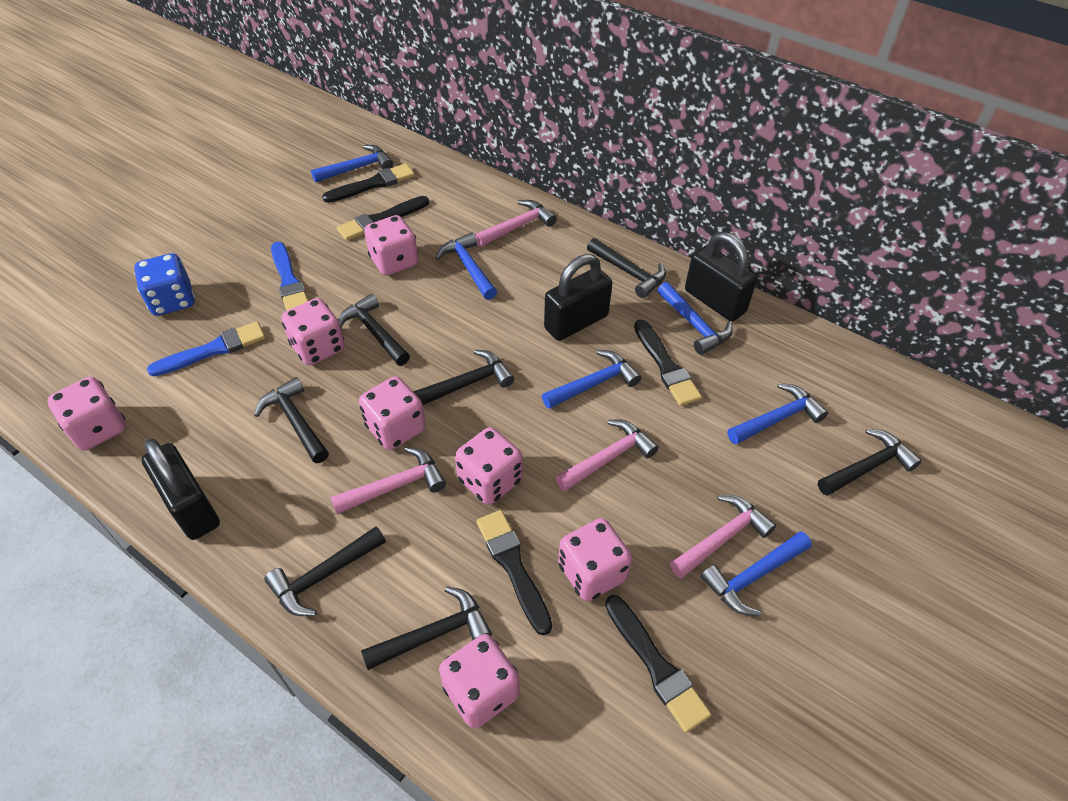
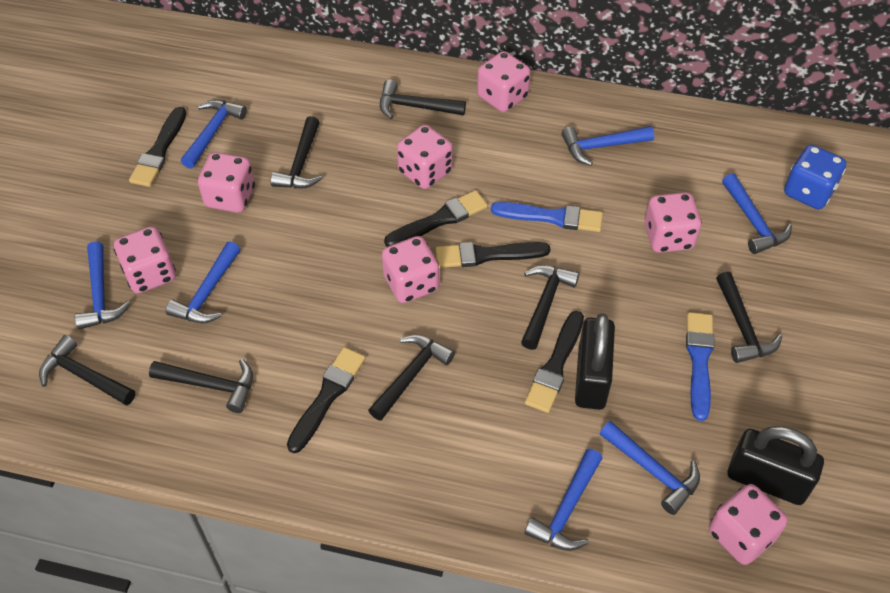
black padlock: [142,439,220,540] [544,254,612,341] [685,232,757,321] = 3 -> [575,313,615,410] [728,426,824,505] = 2
blue hammer: [311,145,393,183] [436,232,497,300] [542,350,641,409] [657,282,733,355] [701,531,812,616] [727,383,828,445] = 6 -> [75,241,131,330] [166,241,240,323] [181,100,247,169] [524,449,602,551] [562,126,654,166] [600,421,700,515] [722,173,792,254] = 7
pink hammer: [330,447,446,514] [475,200,557,247] [556,420,659,491] [670,495,776,578] = 4 -> none = 0

